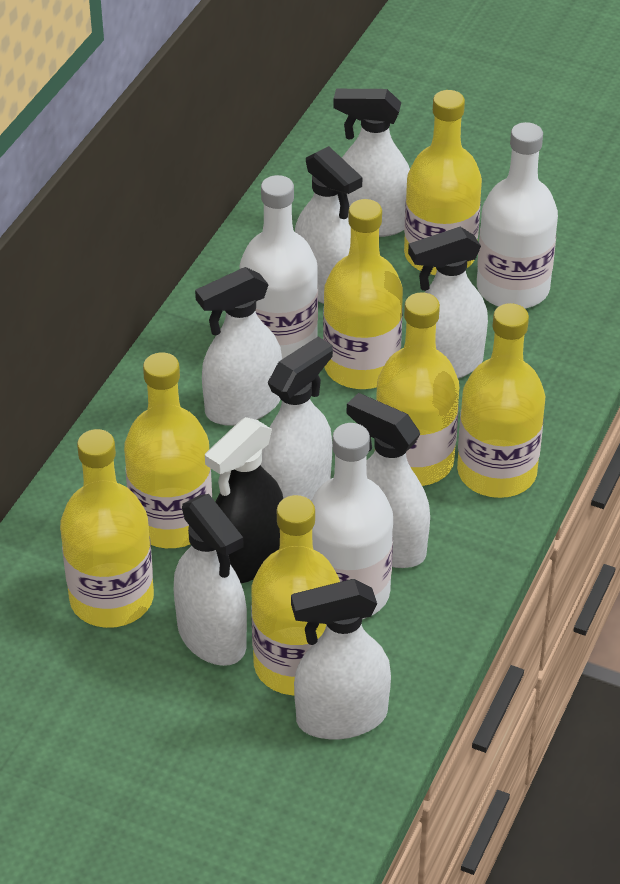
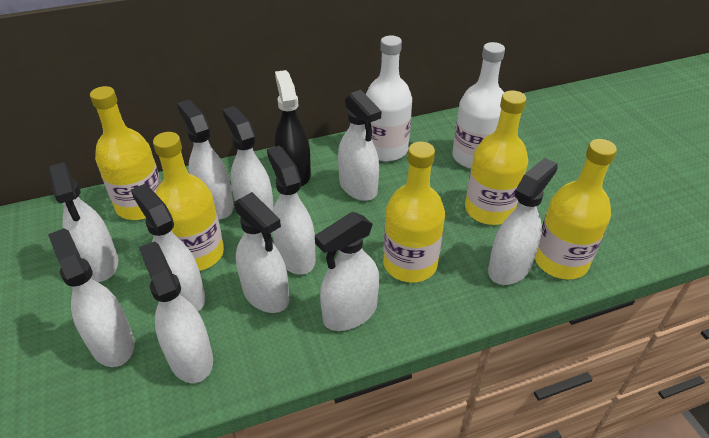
white bottle: [240,175,318,359] [311,423,393,619] [477,122,558,309] = 3 -> [366,35,412,162] [452,42,505,169] = 2
white spray bottle: [174,494,247,666] [195,267,282,426] [261,337,333,501] [291,579,391,739] [295,146,362,304] [333,89,410,237] [347,393,430,568] [408,227,488,379] = 8 -> [48,162,118,282] [48,228,135,367] [131,184,206,311] [139,241,213,383] [177,100,234,220] [222,106,274,217] [234,192,290,313] [267,146,316,275] [315,212,379,331] [338,90,381,201] [488,158,558,285] = 11
yellow bottle: [60,429,154,628] [124,353,212,548] [251,495,340,695] [323,199,403,389] [376,292,459,486] [404,90,482,275] [457,303,545,498] = 7 -> [90,86,161,220] [153,132,224,271] [383,142,445,283] [465,90,528,225] [535,139,617,280] = 5

